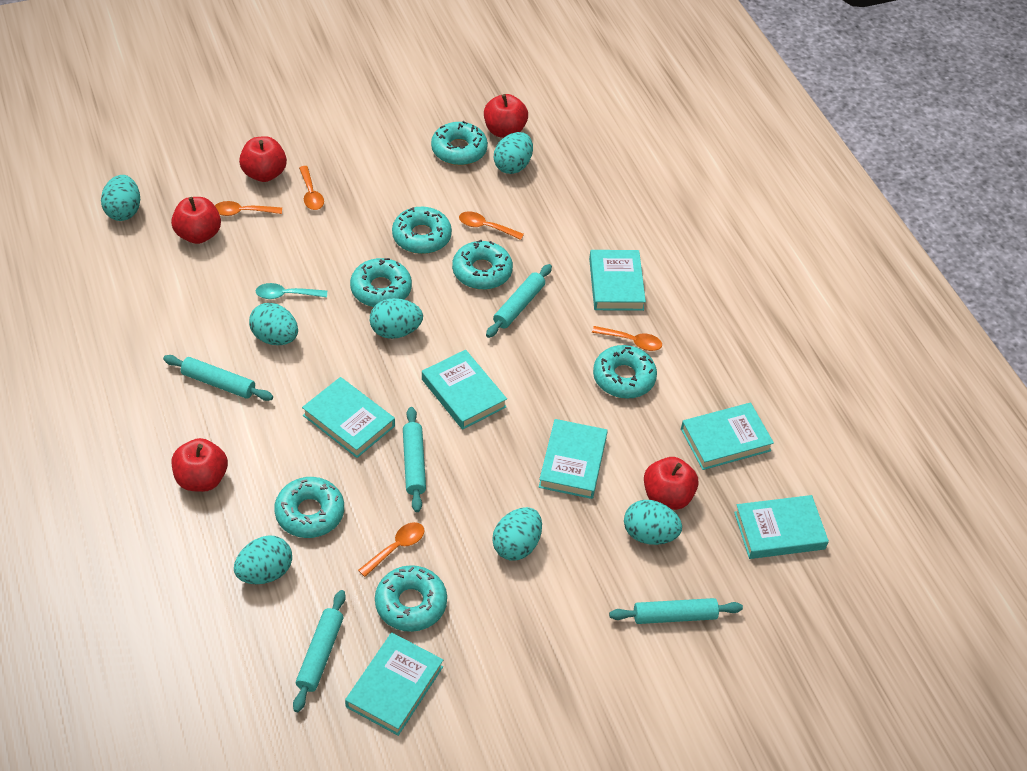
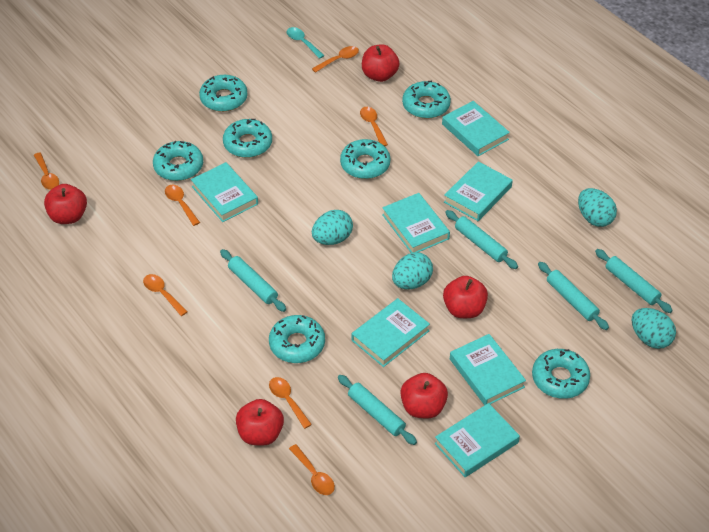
orange spoon: [215,201,282,216] [299,166,324,210] [358,522,424,577] [459,212,524,240] [592,326,662,351] = 5 -> [34,152,59,190] [143,274,188,316] [165,185,200,226] [269,377,312,429] [289,444,335,495] [312,46,359,73] [360,107,388,146] = 7
turquoise egg: [101,175,140,221] [234,535,292,584] [249,303,298,345] [370,298,423,339] [492,507,542,561] [494,132,533,174] [624,500,682,545] = 7 -> [312,210,353,245] [392,252,433,289] [578,188,617,227] [632,308,676,349] = 4

